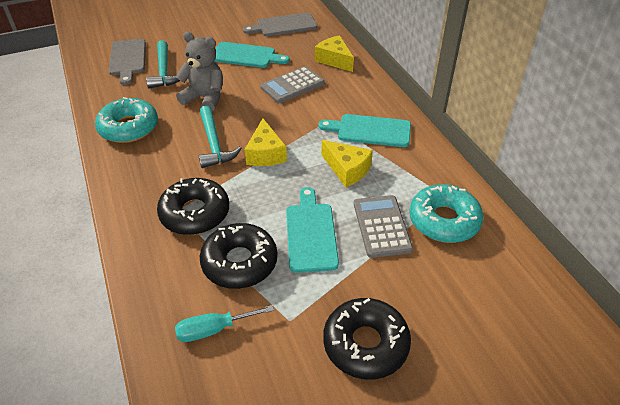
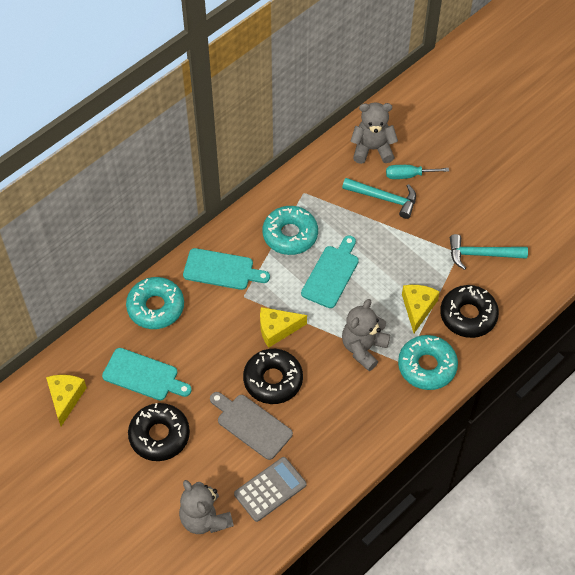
grey calculator: [260,66,325,103] [354,195,413,258] = 2 -> [234,457,307,522] = 1
grey cutting board: [109,39,146,85] [243,12,317,36] = 2 -> [210,392,293,460] = 1
grey teddy bear: [176,32,223,111] = 1 -> [179,480,234,534] [342,299,390,371] [350,102,398,164] = 3
turquoise donut: [95,97,158,143] [409,184,483,243] = 2 -> [126,277,184,329] [263,206,318,255] [398,335,458,390] = 3

